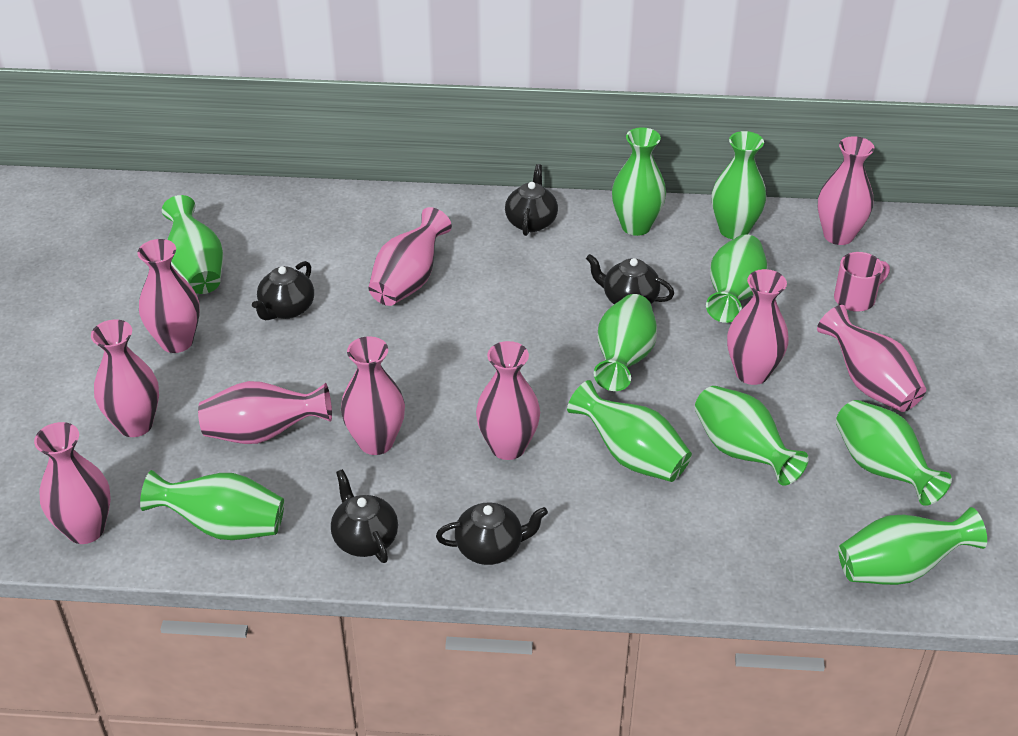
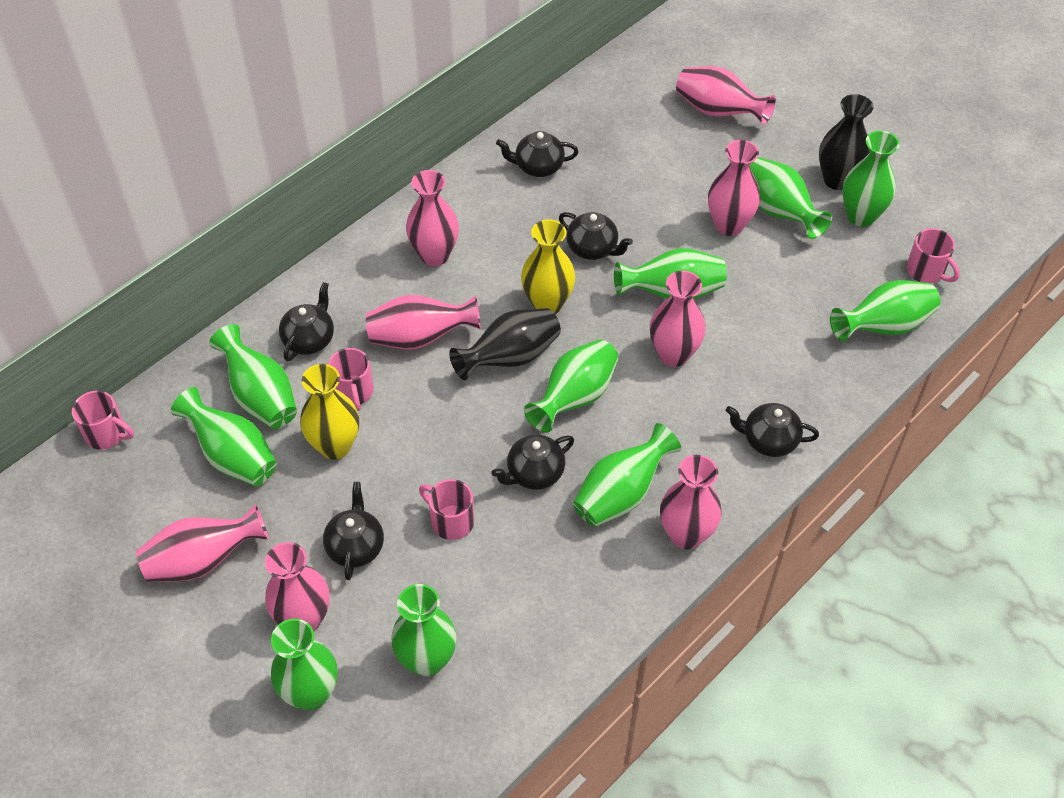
black teapot: [252,261,314,320] [331,469,398,563] [436,503,548,565] [505,164,558,236] [586,254,674,304] = 5 -> [279,282,334,361] [323,482,384,580] [491,435,574,490] [496,131,578,177] [559,212,633,260] [726,403,819,457] = 6
black vase: none = 0 -> [449,308,561,380] [819,94,874,190] = 2
pink mug: [834,252,890,312] = 1 -> [72,391,134,450] [328,348,374,411] [419,479,474,540] [906,228,960,283] = 4
pink vase: [34,422,111,544] [91,319,159,437] [137,239,200,353] [198,381,332,444] [341,336,405,455] [368,207,452,306] [476,341,540,460] [727,269,789,385] [817,305,926,412] [818,136,875,245] = 10 -> [136,504,268,582] [265,542,330,631] [366,295,481,350] [406,170,459,266] [650,270,706,367] [660,455,722,549] [676,66,776,125] [708,140,760,236] = 8
yellow vase: none = 0 -> [300,364,359,460] [521,219,575,314] = 2

